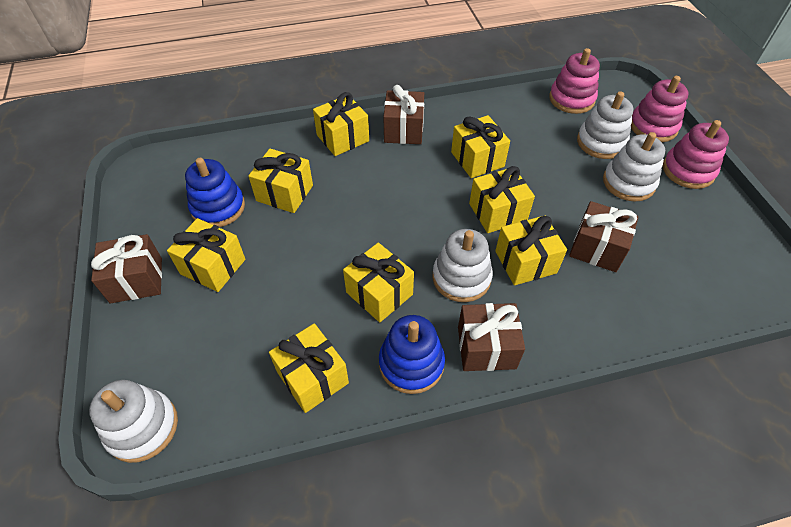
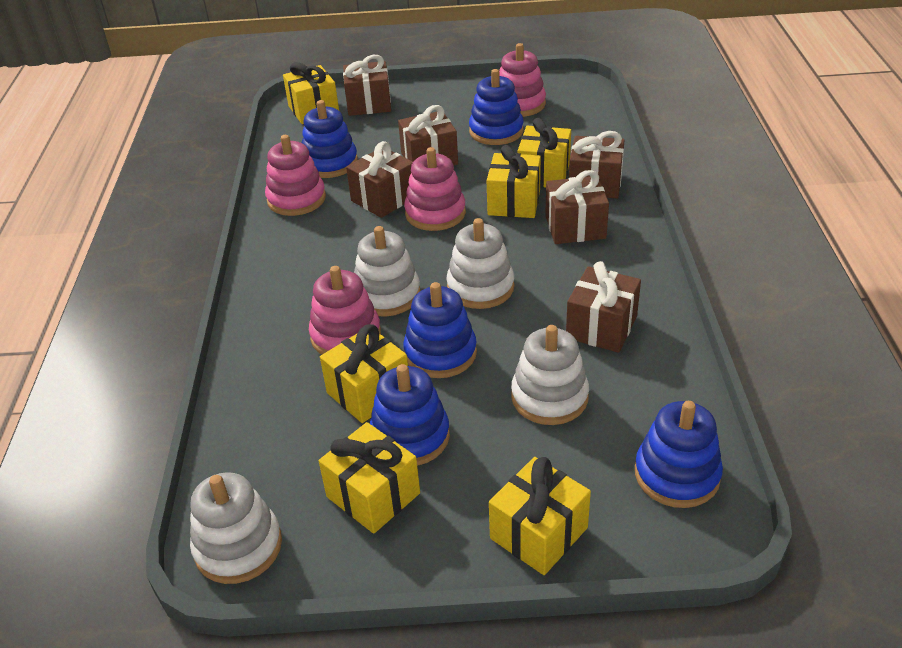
blue stacking toy: [185,158,245,227] [379,315,445,394] = 2 -> [302,100,358,178] [370,364,450,466] [403,282,477,378] [469,69,524,145] [635,401,723,508] = 5
brown gift: [91,234,162,303] [383,85,424,144] [458,303,525,371] [569,201,638,272] = 4 -> [343,55,391,116] [346,141,413,218] [398,105,458,165] [545,170,609,244] [566,261,641,353] [569,131,624,198] = 6
pink stacking toy: [549,48,600,114] [631,76,688,142] [663,120,729,189] = 3 -> [265,135,326,216] [309,266,381,355] [404,147,466,231] [499,43,546,117] = 4
yellow gift: [167,218,245,292] [248,149,313,213] [269,323,349,413] [313,92,369,156] [343,243,414,322] [451,115,510,178] [469,166,535,233] [495,215,567,285] = 8 -> [283,62,339,124] [319,422,420,534] [320,324,408,423] [487,145,541,218] [489,457,591,575] [518,118,571,188] = 6

